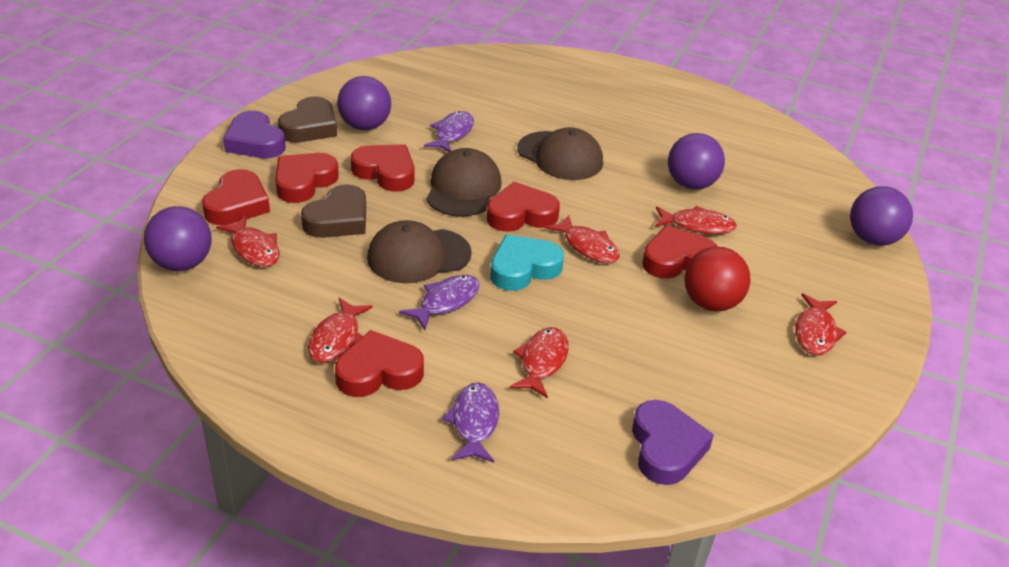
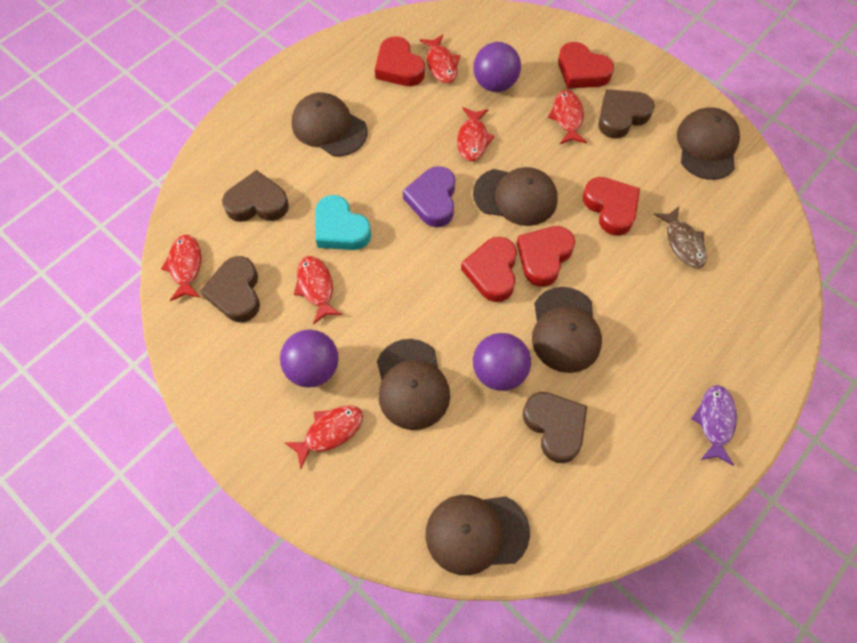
brown cap: [367,220,472,283] [426,148,502,217] [517,127,603,180] = 3 -> [292,92,367,156] [377,339,450,430] [426,495,530,575] [473,167,558,226] [532,287,602,373] [677,107,740,180] = 6
brown fish: none = 0 -> [654,206,707,268] = 1
brown heart: [278,97,337,142] [301,184,366,238] = 2 -> [200,256,260,322] [222,170,289,222] [523,392,587,463] [598,89,655,138] = 4
purple ball: [144,206,212,271] [337,76,391,130] [668,133,725,190] [850,186,913,246] = 4 -> [280,329,339,388] [473,42,521,92] [473,333,531,391] = 3
purple fish: [399,275,480,330] [424,111,474,152] [442,382,499,463] = 3 -> [691,385,737,466] = 1
purple heart: [223,111,286,158] [632,400,714,485] = 2 -> [403,166,455,227] = 1
red ball: [684,246,751,311] = 1 -> none = 0
red heart: [202,169,270,225] [275,153,339,203] [335,330,424,397] [351,145,414,192] [487,182,560,232] [642,225,718,279] = 6 -> [375,36,425,86] [461,237,517,302] [517,226,575,287] [558,42,614,89] [583,177,640,236] = 5

